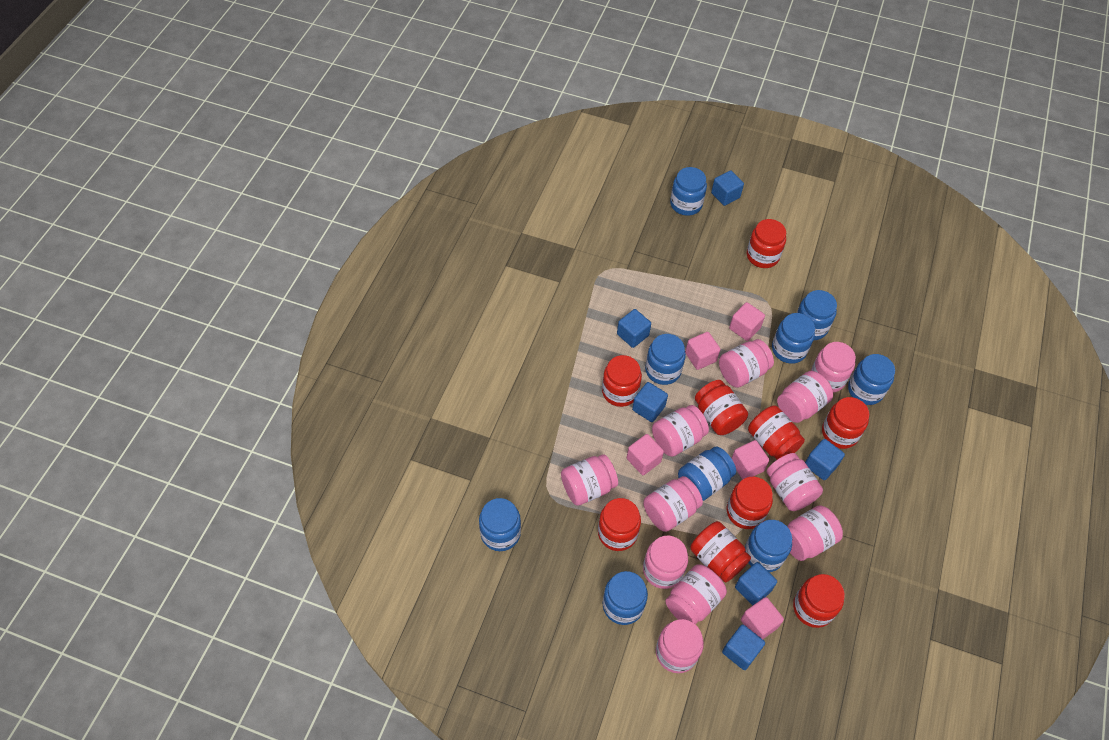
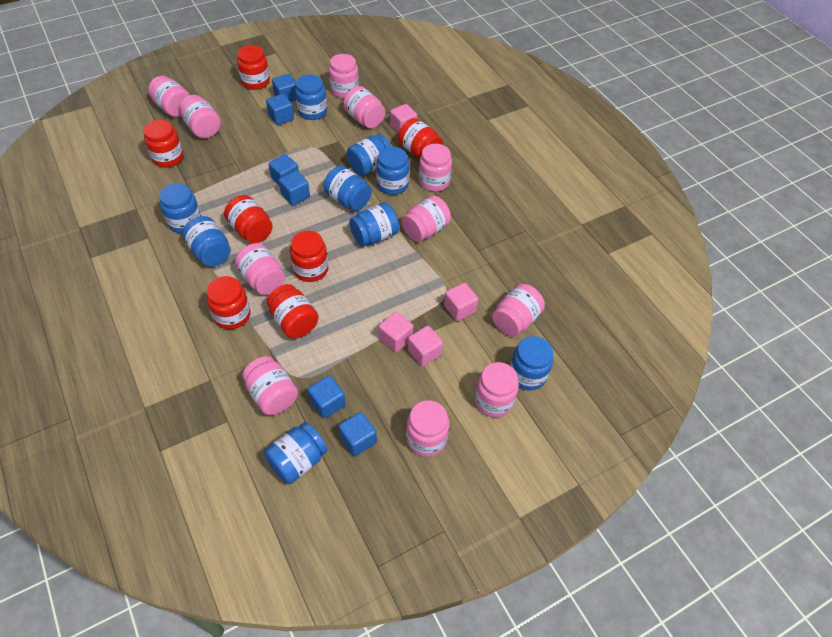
pink cube: [627,434,664,475] [685,332,721,370] [729,302,765,341] [731,440,769,479] [741,597,784,639] = 5 -> [379,312,414,353] [390,104,417,134] [408,326,443,367] [444,283,478,321] = 4
red jar: [598,498,641,551] [602,355,642,407] [690,521,751,582] [695,380,748,435] [727,477,773,529] [747,219,786,268] [748,406,805,460] [793,574,845,628] [822,397,870,449] = 9 -> [143,120,183,168] [207,276,251,329] [224,195,273,243] [237,45,270,90] [267,284,319,338] [290,231,328,282] [398,118,443,159] = 7

